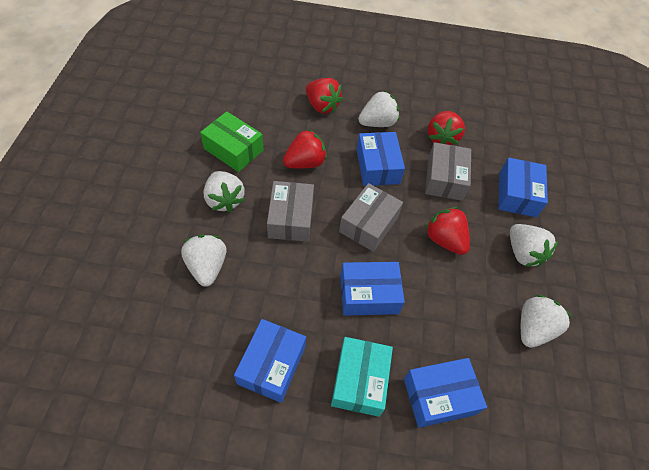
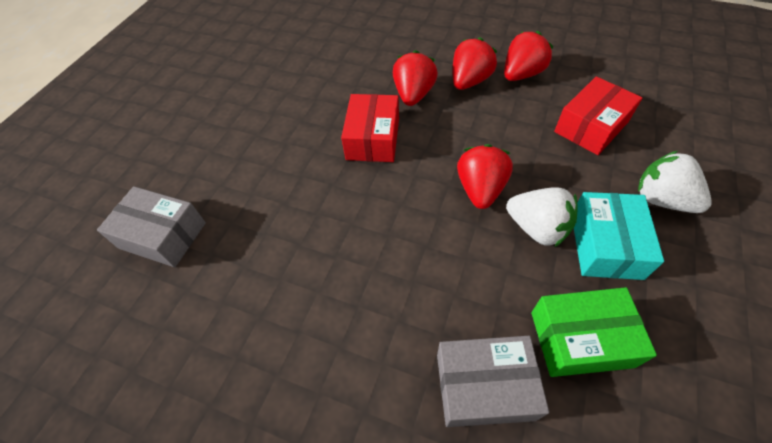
blue box: [234,319,306,403] [340,262,405,316] [356,132,405,186] [404,358,487,428] [498,158,548,217] = 5 -> none = 0
grey box: [267,181,314,242] [339,183,403,252] [425,142,471,201] = 3 -> [97,186,206,267] [437,336,549,427] = 2
red box: none = 0 -> [341,94,399,162] [554,77,642,155] = 2
white strawberry: [181,235,227,287] [203,171,244,212] [358,91,399,127] [510,224,558,267] [521,295,572,348] = 5 -> [506,187,578,247] [638,150,712,213] = 2

